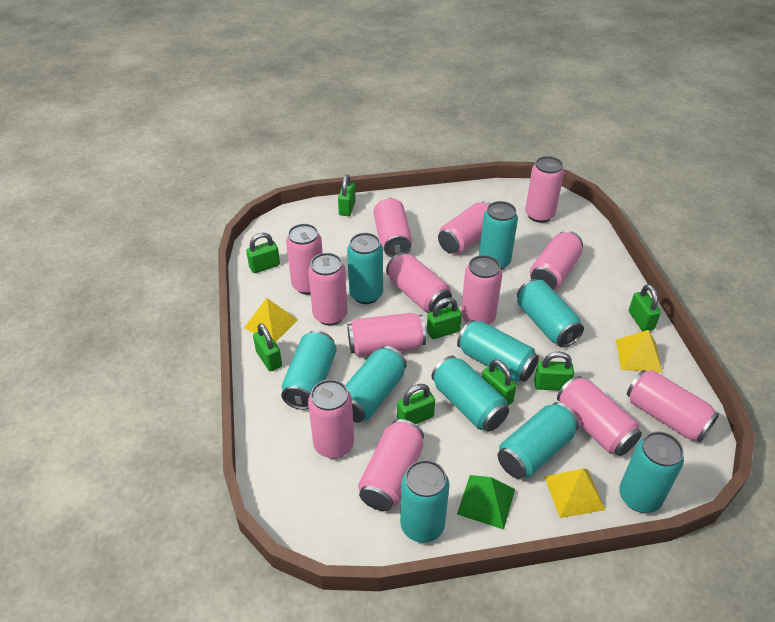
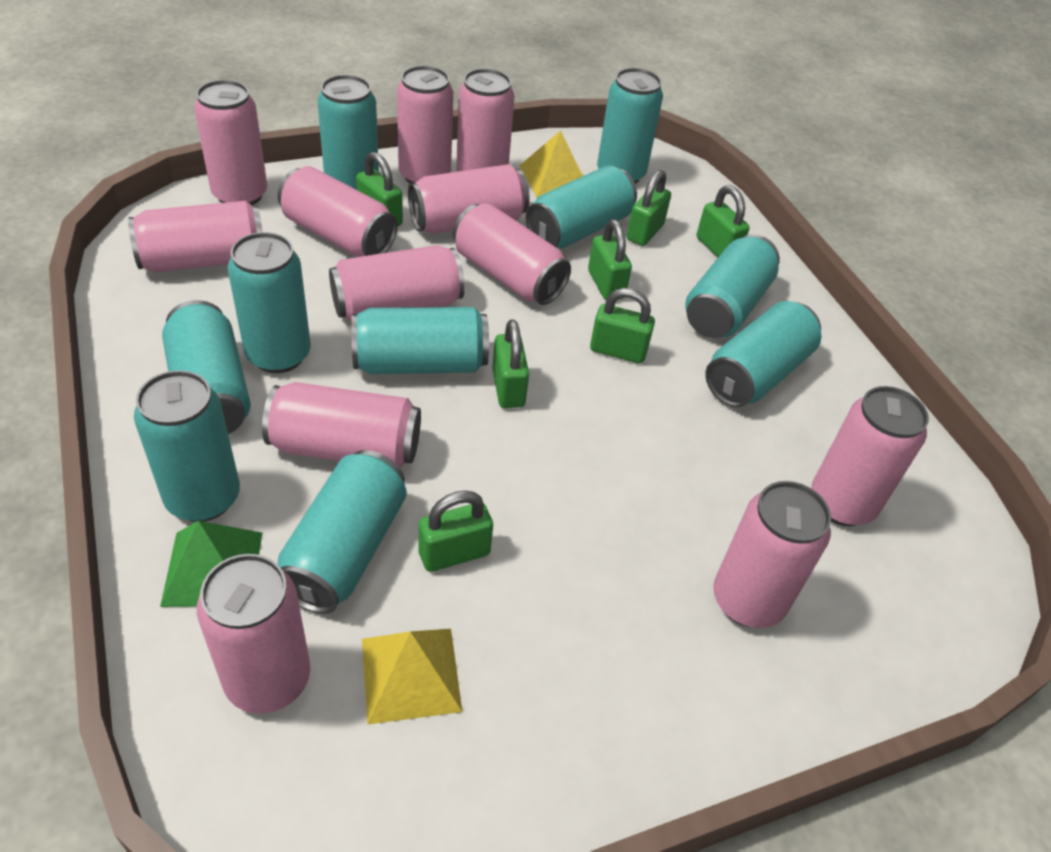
green padlock: [246,233,280,273] [253,323,282,371] [338,174,356,216] [397,384,435,424] [427,297,462,339] [482,359,517,406] [534,352,574,391] [629,284,661,331] = 8 -> [356,152,403,226] [418,490,493,572] [492,320,529,408] [588,219,632,300] [590,288,655,363] [627,170,671,246] [697,185,750,257] = 7
pink can: [286,224,323,295] [308,253,348,325] [308,379,354,459] [347,313,426,356] [358,419,424,511] [374,198,412,258] [386,252,452,313] [438,201,491,254] [461,255,502,325] [525,156,564,223] [530,231,583,290] [557,376,642,456] [627,370,719,442] = 13 -> [128,201,263,272] [194,80,267,205] [197,554,310,714] [262,382,421,468] [278,166,398,257] [329,245,465,321] [397,65,453,184] [408,164,529,234] [453,203,571,305] [456,68,515,172] [713,481,831,628] [811,386,929,526] = 12
yellow pyramid: [244,298,298,342] [544,468,605,518] [616,330,662,373] = 3 -> [362,629,462,724] [520,130,583,198] = 2

